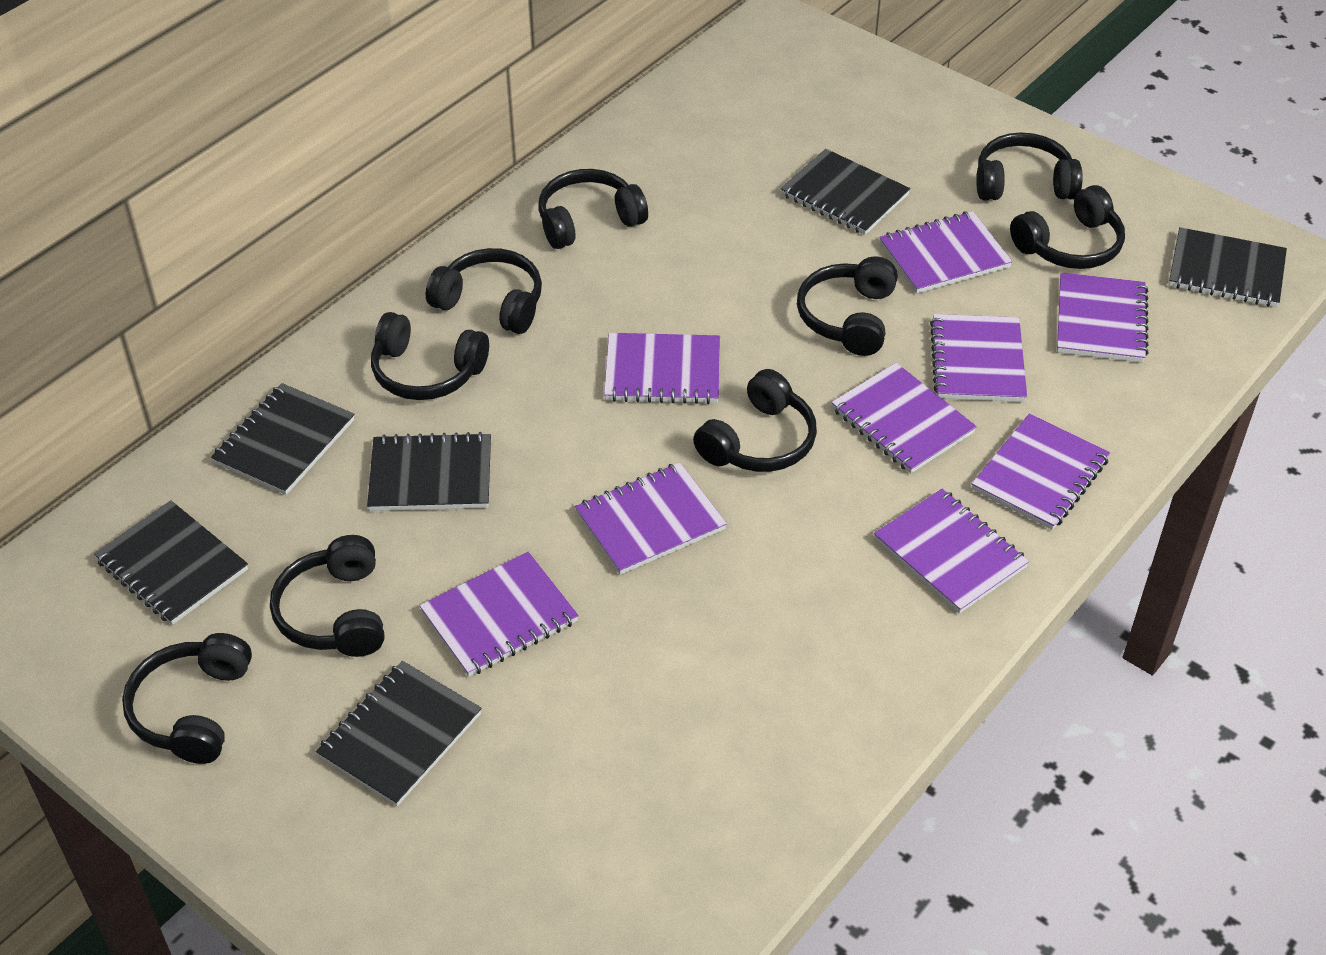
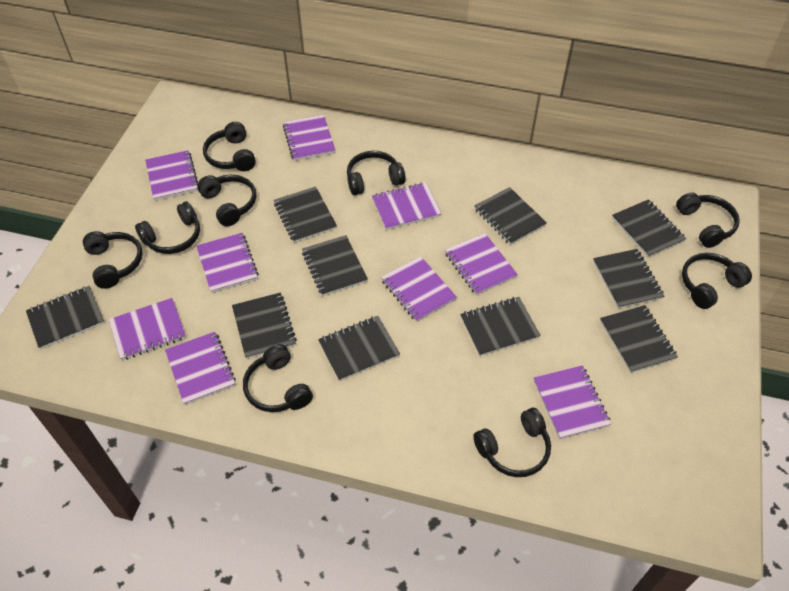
black notebook: [94,500,248,625] [211,383,355,495] [316,661,482,806] [367,432,491,511] [780,149,910,235] [1169,227,1287,307] = 6 -> [26,286,104,349] [232,293,297,359] [274,187,337,243] [302,235,368,296] [318,316,400,381] [460,297,541,356] [474,187,547,245] [593,249,664,309] [600,305,678,373] [612,199,686,258] = 10

